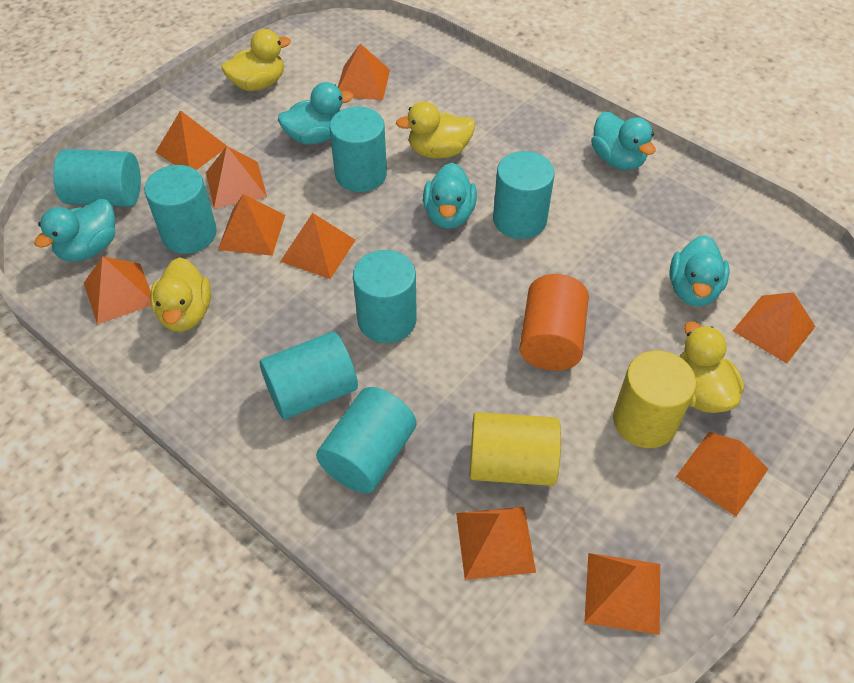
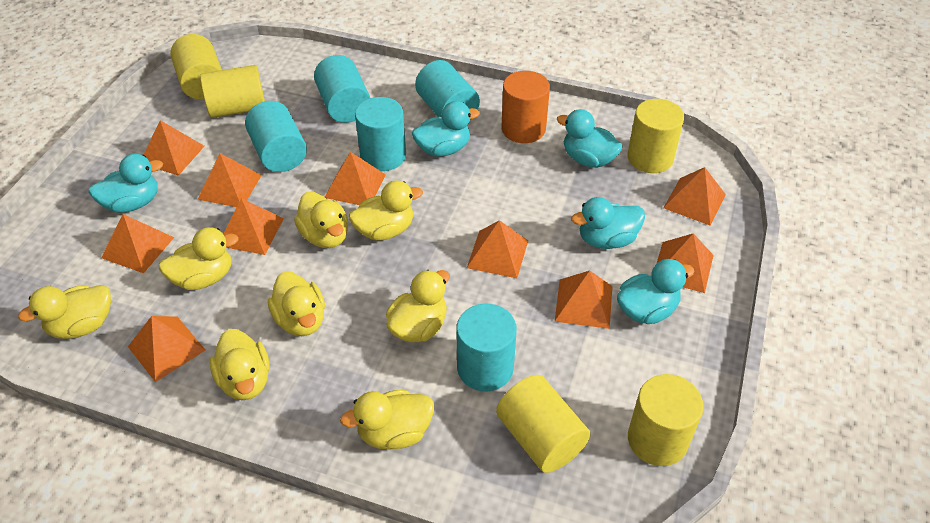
turquoise cylinder: [53,149,141,207] [144,165,217,254] [260,332,358,419] [316,387,416,493] [329,107,387,192] [353,250,417,343] [493,151,555,239] = 7 -> [245,101,307,172] [314,55,370,123] [355,97,406,171] [415,60,480,120] [457,304,517,391] = 5
yellow cylinder: [469,412,561,486] [613,350,696,448] = 2 -> [170,34,222,100] [200,65,265,118] [496,375,591,473] [627,99,684,173] [628,374,704,466] = 5
yellow duck: [150,257,211,332] [221,29,291,91] [396,102,475,159] [679,322,744,413] = 4 -> [18,285,111,339] [159,227,239,290] [210,329,270,400] [268,271,325,336] [294,192,348,248] [340,390,434,449] [349,181,423,240] [386,270,450,343] = 8

